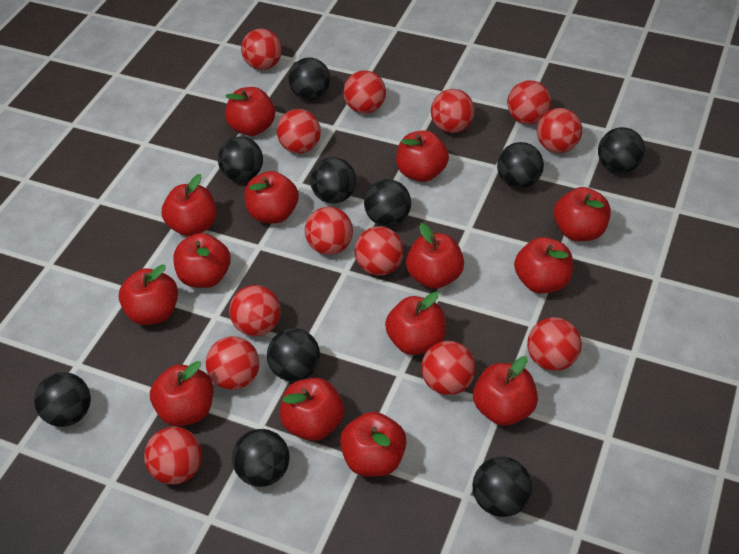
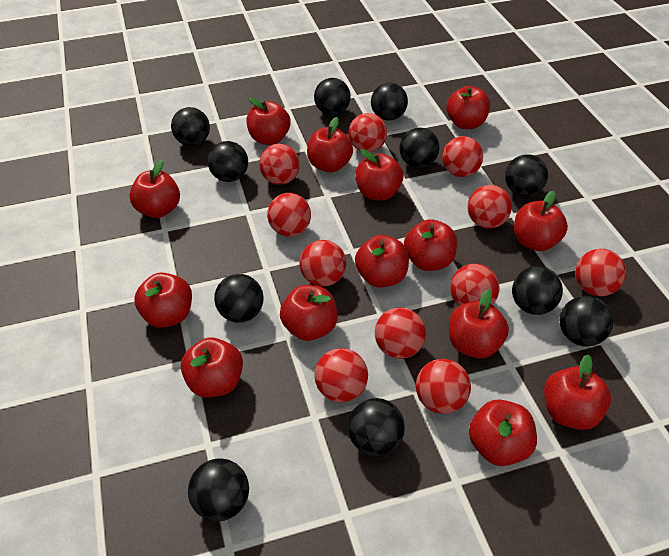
black ball: [34,372,91,427] [218,137,263,182] [232,429,290,487] [267,328,320,382] [288,57,331,100] [310,157,356,203] [364,179,411,227] [472,457,532,517] [497,142,544,189] [598,127,645,173] = 10 -> [171,107,210,146] [188,458,249,521] [208,141,248,182] [214,274,264,323] [314,78,351,115] [348,398,405,456] [371,83,408,120] [399,128,440,168] [505,154,548,196] [512,266,563,315] [560,296,613,346] = 11
red ball: [144,427,202,484] [206,336,259,390] [229,285,281,336] [241,28,282,70] [277,109,321,153] [305,207,353,255] [343,70,386,114] [355,226,404,276] [421,341,476,395] [431,89,475,133] [507,80,551,125] [527,317,582,371] [537,108,582,153] = 13 -> [259,144,300,185] [267,193,311,237] [300,240,346,287] [315,348,368,402] [348,113,387,152] [375,307,426,359] [416,359,471,414] [442,136,483,177] [450,264,499,306] [467,185,512,229] [575,249,626,296] = 11

